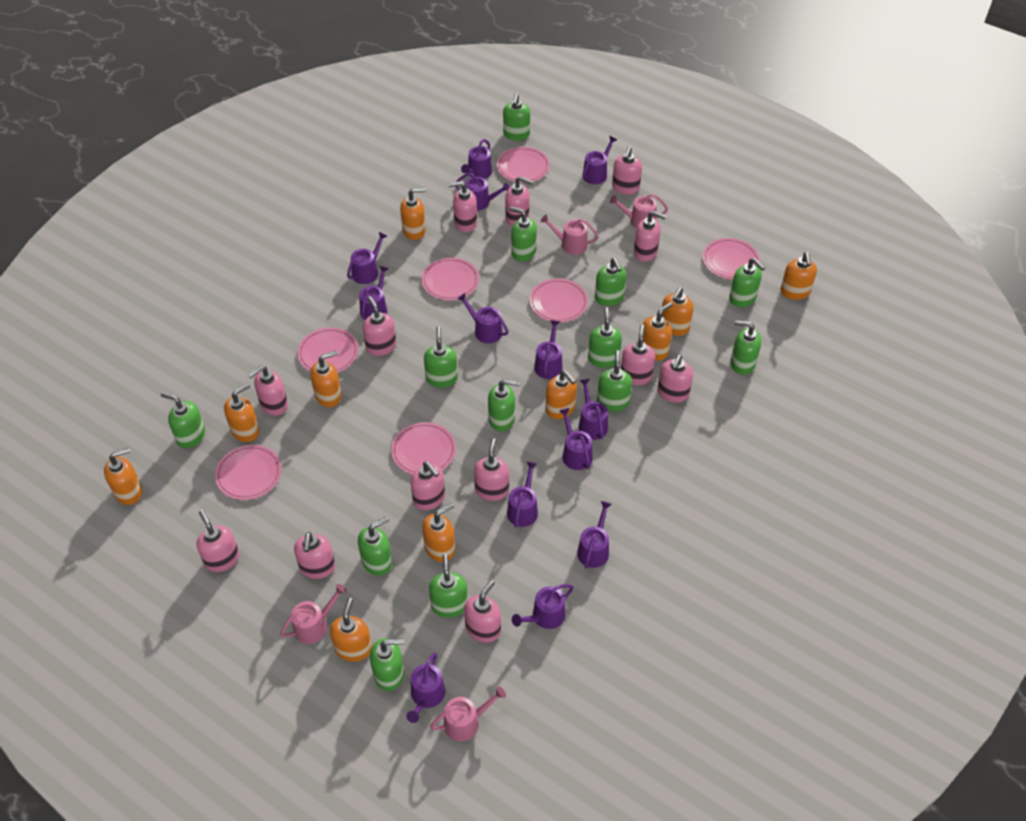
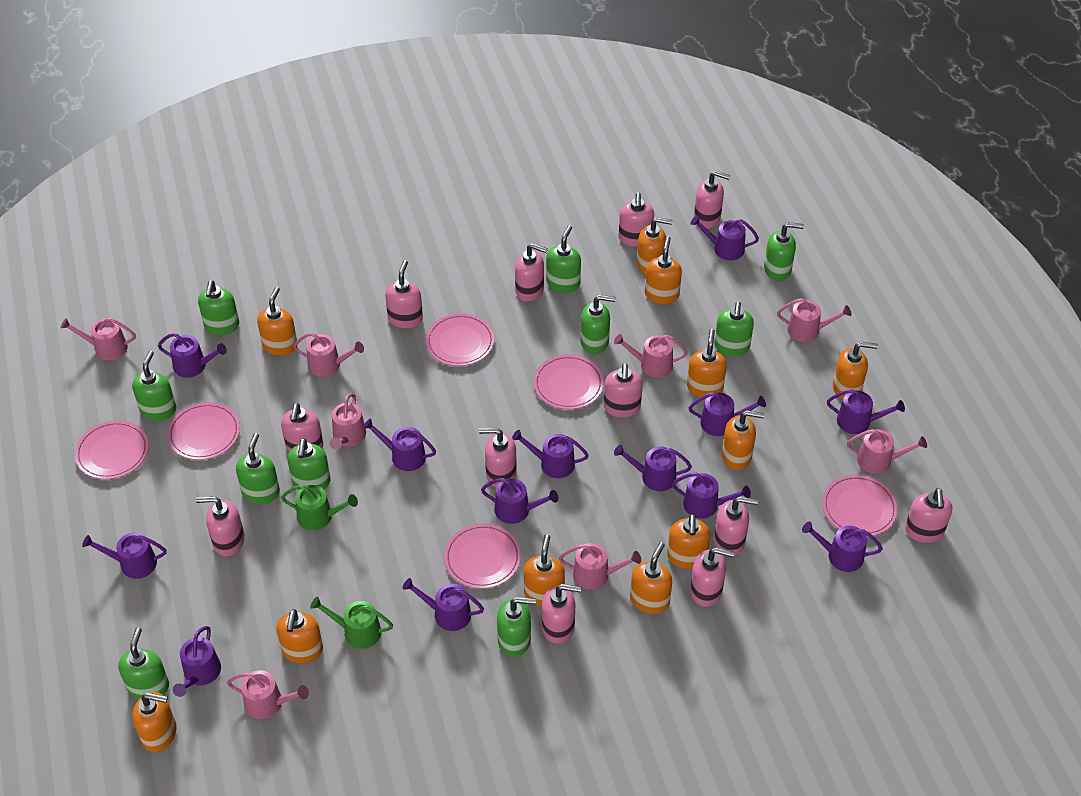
green soap dispenser: [161,392,205,448] [358,517,392,576] [370,638,404,691] [424,327,458,388] [429,554,468,618] [488,379,519,432] [503,93,530,141] [509,207,537,261] [588,307,622,368] [595,258,627,306] [597,350,632,411] [729,258,765,307] [730,320,761,375] = 13 -> [118,627,169,699] [132,351,176,420] [198,280,239,335] [236,433,280,504] [287,438,330,490] [497,597,536,657] [546,225,581,293] [580,295,616,354] [714,302,754,356] [764,222,804,281] = 10
green watering can: none = 0 -> [281,485,358,530] [310,597,393,649] = 2
orange soap dispenser: [104,448,142,505] [224,383,260,442] [310,351,342,407] [330,598,372,662] [400,188,426,240] [422,503,455,562] [545,370,577,419] [643,302,672,361] [661,287,694,336] [781,252,817,300] = 10 -> [132,692,177,752] [257,287,297,356] [276,609,323,663] [524,534,565,606] [630,542,672,614] [637,217,673,275] [645,236,682,304] [667,514,710,569] [687,329,727,397] [722,410,765,470] [833,341,878,400] = 11
pink plate: [215,445,282,500] [297,328,359,373] [391,422,456,475] [421,258,479,300] [497,147,550,183] [530,279,588,322] [703,238,760,279] = 7 -> [75,420,149,479] [167,402,240,460] [426,313,494,366] [444,523,521,589] [534,355,604,409] [822,475,898,537] = 6
pink soap dispenser: [197,510,239,572] [247,366,288,416] [294,532,336,579] [363,296,396,356] [411,462,445,510] [448,181,477,232] [464,580,501,643] [474,439,509,501] [505,176,533,227] [612,147,642,195] [621,324,655,385] [634,211,666,262] [657,355,693,403] = 13 -> [196,496,245,556] [281,403,323,452] [385,260,423,328] [479,428,517,487] [515,243,548,302] [542,584,581,644] [604,363,643,418] [619,193,654,247] [690,547,735,607] [694,171,731,229] [714,497,758,556] [905,488,952,543] = 12
pink watering can: [280,584,347,644] [430,686,506,742] [540,214,599,255] [610,194,668,229] = 4 -> [61,318,136,360] [227,670,309,719] [293,333,364,377] [330,393,366,450] [559,543,641,590] [614,334,688,378] [777,298,851,342] [847,429,927,474] = 8

